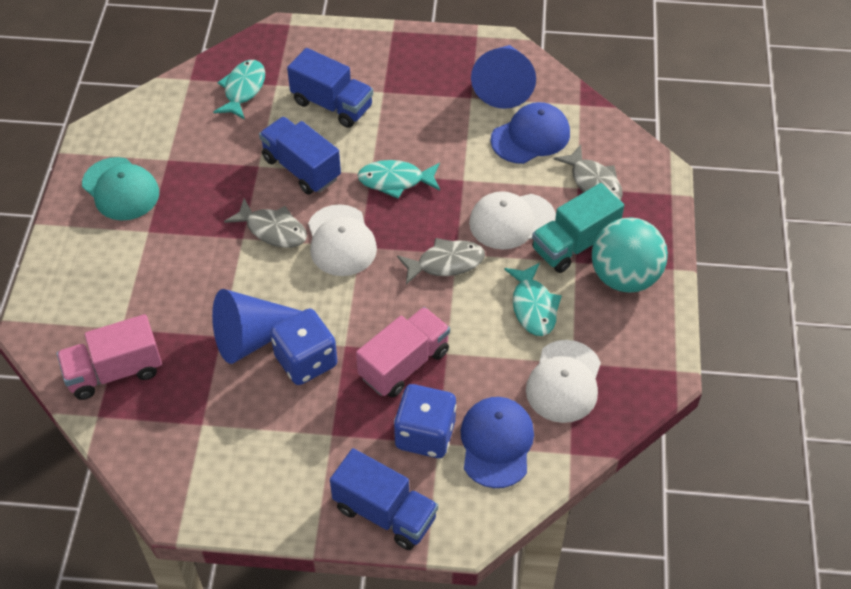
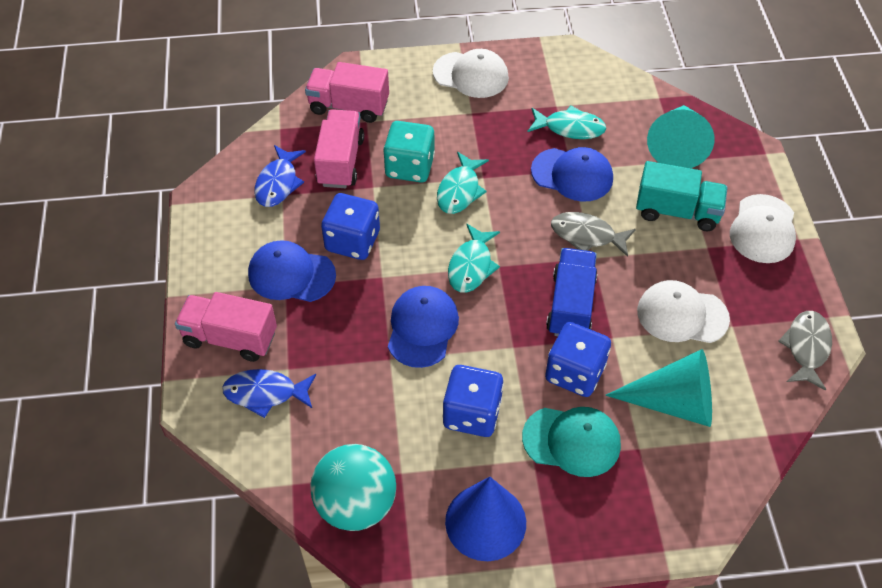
blue cap: [460,397,534,488] [491,102,570,164] = 2 -> [248,240,336,302] [388,286,459,368] [531,147,613,201] = 3
blue cone: [212,289,302,364] [471,45,536,109] = 2 -> [445,477,526,561] = 1
blue dice: [270,309,338,385] [394,384,457,458] = 2 -> [321,193,380,260] [442,365,504,437] [545,322,611,397] = 3
blue fish: none = 0 -> [222,369,316,418] [254,145,306,207] = 2
blue truck: [259,117,341,195] [287,48,373,128] [330,448,438,550] = 3 -> [546,248,597,336] = 1
grey fish: [224,198,307,248] [397,238,485,285] [554,145,623,200] = 3 -> [551,212,636,257] [778,311,832,391] = 2
pink truck: [57,314,162,400] [356,307,450,397] = 2 -> [175,292,277,362] [305,62,389,123] [314,109,364,188] = 3
turquoise cone: none = 0 -> [605,349,712,427] [647,105,714,168] = 2
turquoise dice: none = 0 -> [383,121,435,183] = 1

